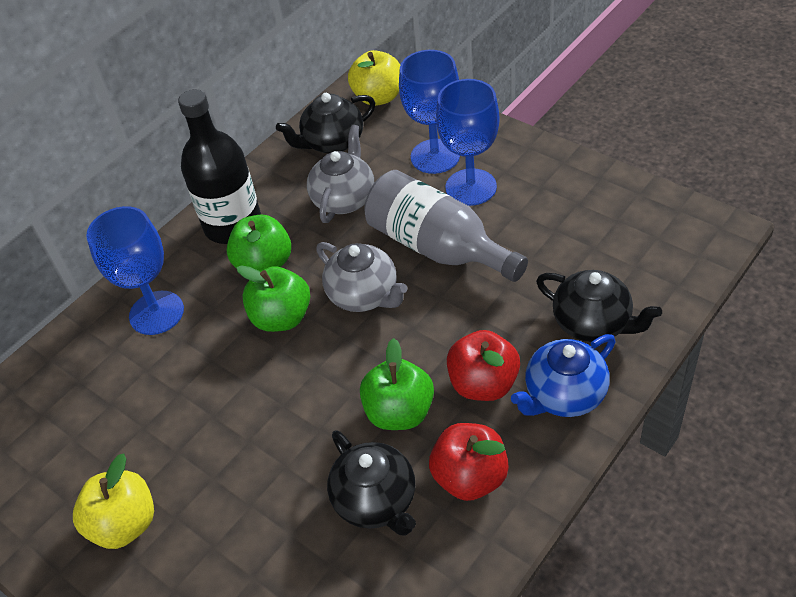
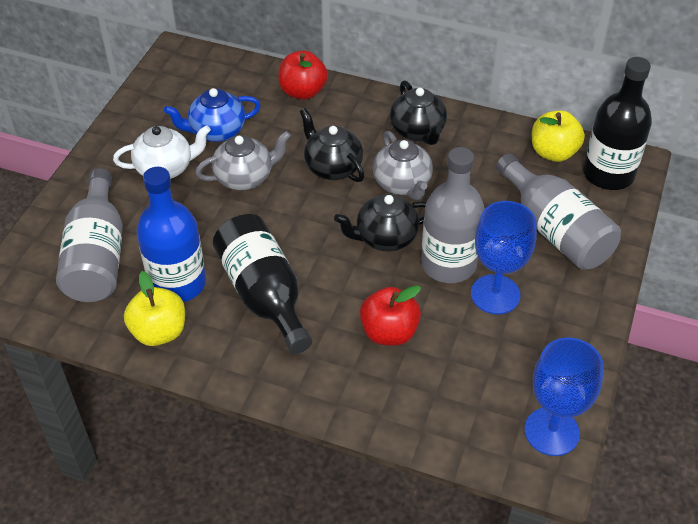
black bottle: [178,89,261,244] = 1 -> [213,214,312,354] [583,57,652,190] = 2
blue bottle: none = 0 -> [137,167,206,302] = 1
blue goblet: [86,206,184,335] [399,50,460,174] [436,79,500,206] = 3 -> [471,201,537,314] [524,338,604,456] = 2
green apple: [227,214,291,271] [237,265,310,332] [360,338,434,430] = 3 -> none = 0
grey bottle: [364,170,528,282] = 1 -> [56,168,123,302] [421,147,485,283] [496,153,621,270] = 3
white teapot: none = 0 -> [113,125,211,179] = 1

